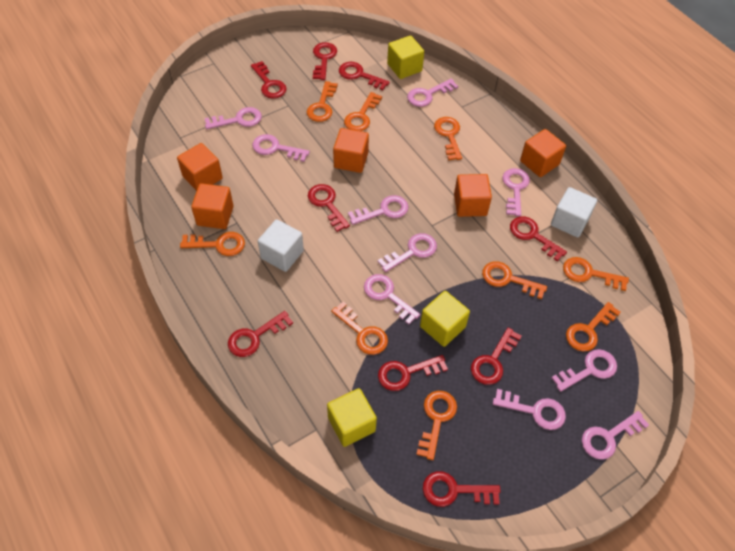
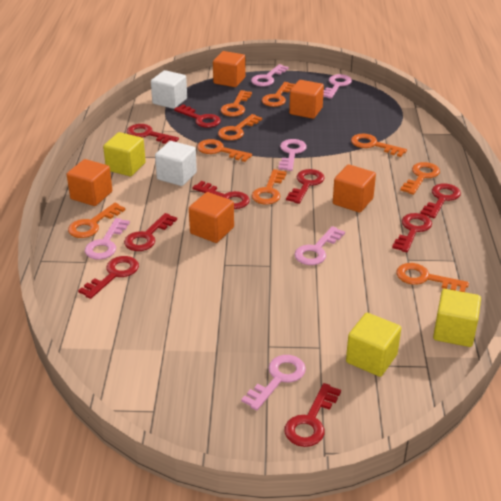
pink key: [204,107,262,129] [252,134,310,162] [348,195,408,225] [364,274,420,324] [377,233,437,272] [407,78,458,107] [493,389,566,430] [502,168,530,216] [551,349,617,392] [582,411,649,460] = 10 -> [85,218,130,260] [241,355,306,411] [251,64,289,86] [278,139,307,171] [294,226,345,265] [323,74,352,99] = 6

